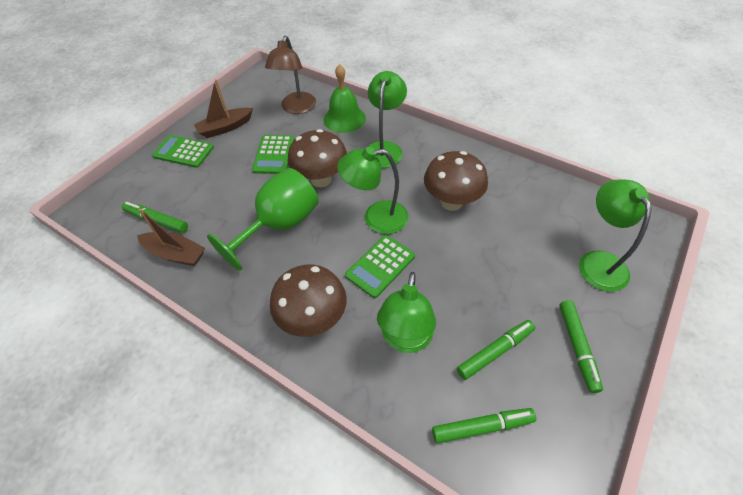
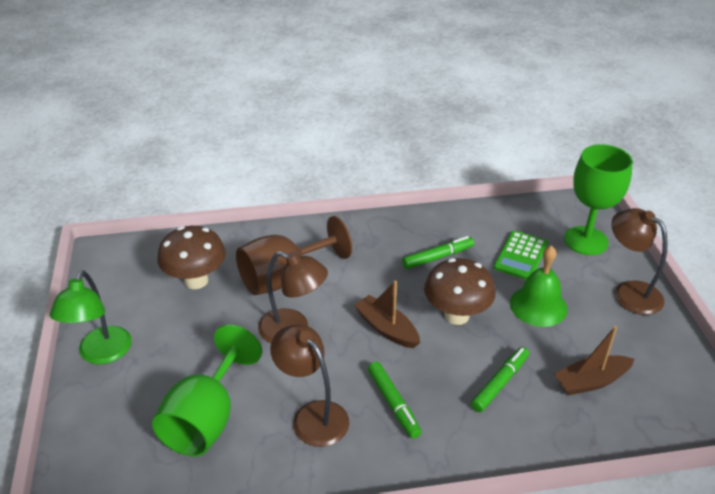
brown goblet: none = 0 -> [236,216,352,295] = 1
brown lamp: [265,36,316,114] = 1 -> [258,251,328,343] [270,325,349,447] [611,208,668,315] = 3
brown mushroom: [270,265,347,337] [287,129,347,187] [424,151,488,211] = 3 -> [157,226,226,289] [424,258,496,325] = 2
green calculator: [152,135,214,168] [252,135,294,174] [345,235,415,298] = 3 -> [494,231,548,279] = 1
green goblet: [207,168,319,271] = 1 -> [152,324,262,457] [564,144,633,255] = 2
green lamp: [337,147,408,234] [368,71,407,168] [377,272,436,353] [579,180,652,292] = 4 -> [50,270,132,364] = 1
green marker: [122,202,188,233] [432,408,536,444] [457,320,536,380] [559,300,603,393] = 4 -> [368,361,422,439] [402,236,474,269] [471,347,529,412] = 3

